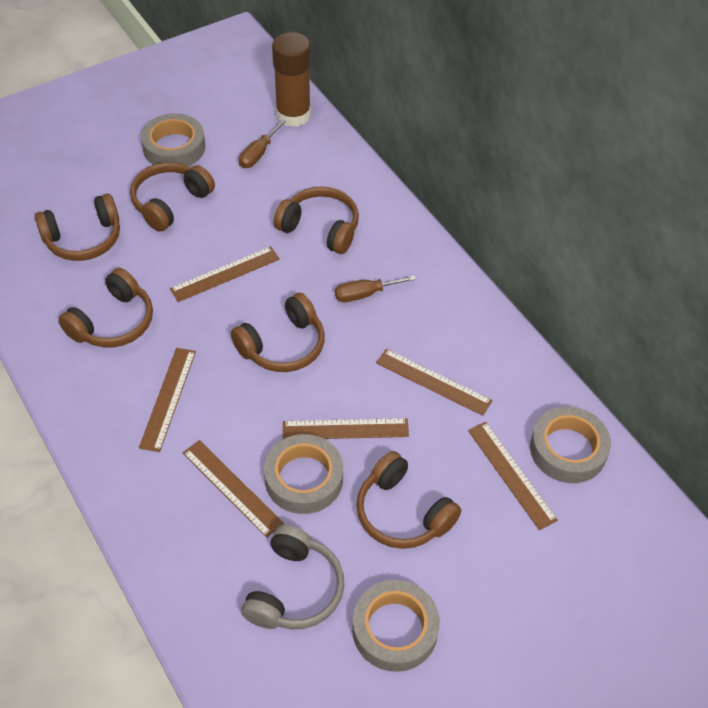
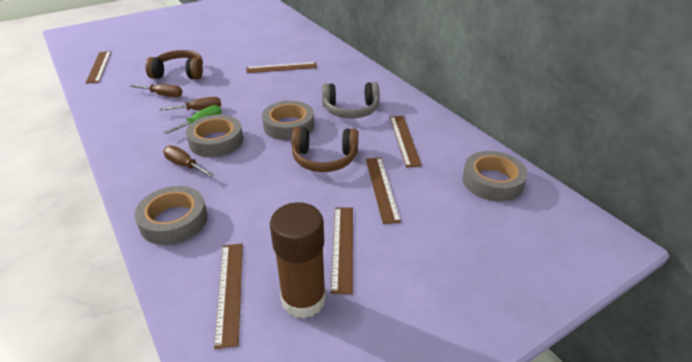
brown headphones: [35,194,120,261] [58,268,153,347] [130,162,215,232] [231,293,325,372] [273,187,359,254] [356,451,461,549] = 6 -> [145,50,203,80] [292,127,358,172] = 2
brown screwdriver: [239,120,286,168] [335,275,416,302] = 2 -> [130,84,183,97] [160,97,221,111] [163,146,214,177] = 3
green screwdriver: none = 0 -> [164,105,221,134] = 1

